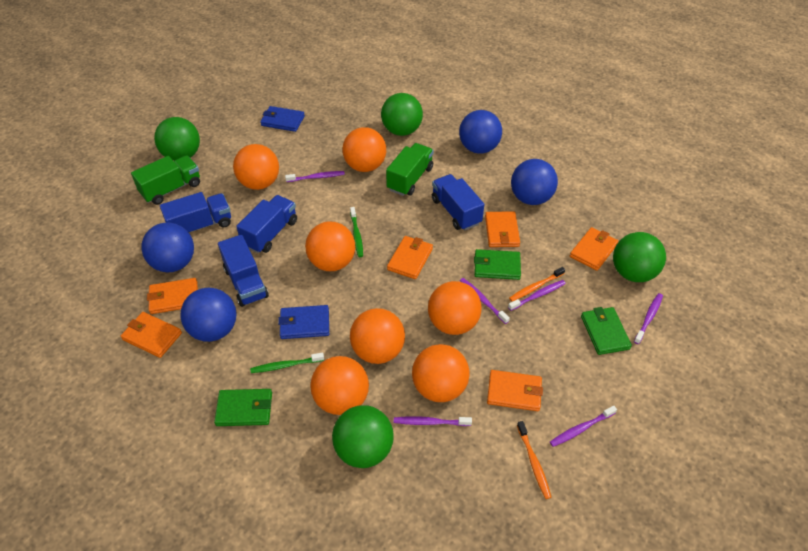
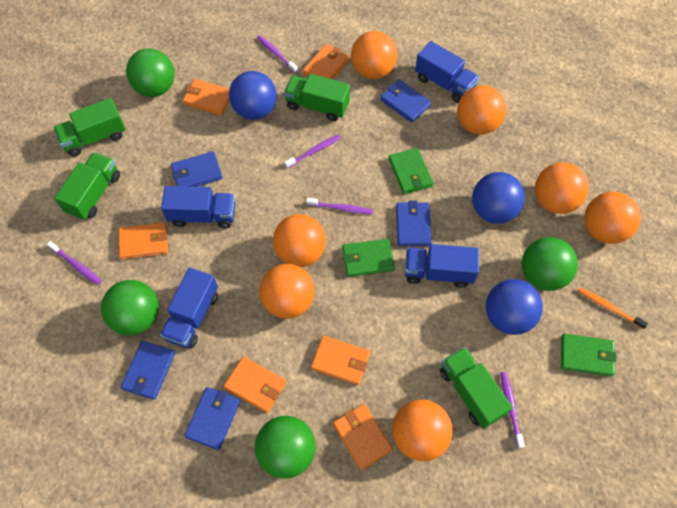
blue ball: [141,223,194,273] [180,288,237,342] [459,110,502,154] [511,159,558,205] = 4 -> [229,71,277,120] [472,172,525,224] [486,279,543,335] = 3
blue wallet: [260,106,305,132] [278,305,329,339] = 2 -> [121,341,175,400] [171,151,223,187] [184,387,240,450] [380,79,431,123] [396,201,432,246] = 5
green toothbrush: [250,352,324,373] [350,207,363,257] = 2 -> none = 0
green truck: [131,155,200,205] [386,143,433,196] = 2 -> [53,98,126,157] [54,152,120,220] [284,74,350,121] [440,347,513,429] = 4
orange toothbrush: [509,267,565,301] [517,421,551,499] = 2 -> [578,287,648,329] = 1
purple toothbrush: [285,171,345,182] [394,416,472,426] [460,278,510,324] [508,280,566,311] [550,405,617,447] [634,293,663,344] = 6 -> [47,241,102,285] [257,35,298,73] [284,135,341,168] [306,198,373,214] [500,372,525,449] = 5

